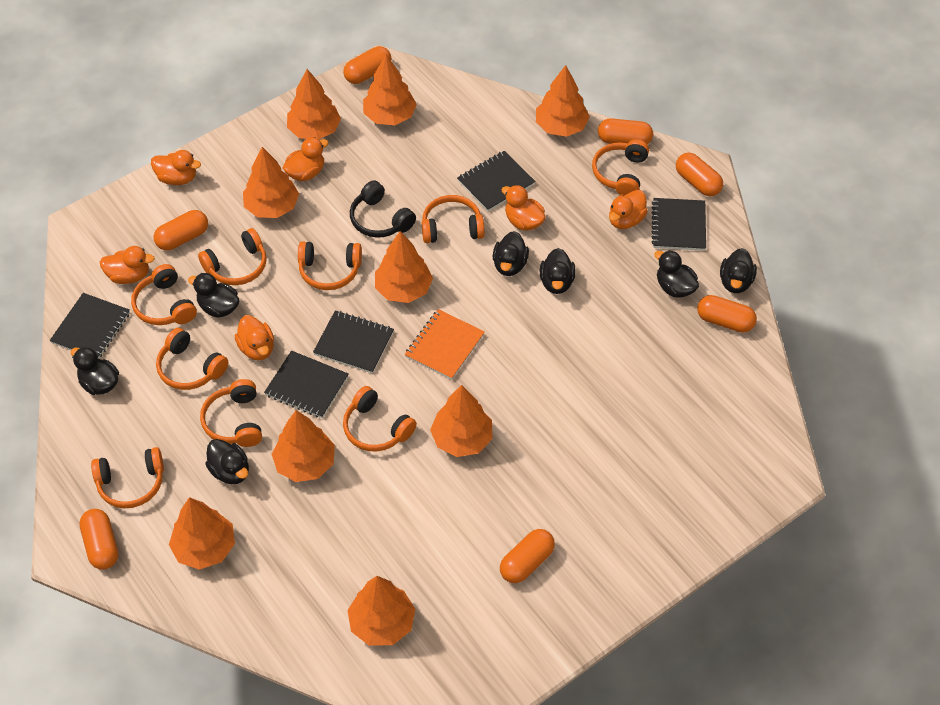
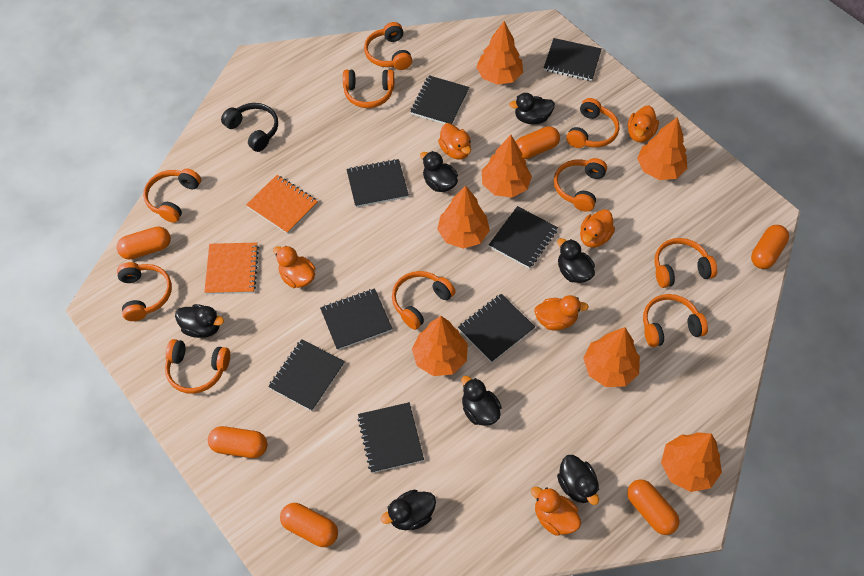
black notebook: [50,293,130,359] [264,350,349,418] [313,310,394,374] [457,151,535,211] [652,198,706,251] = 5 -> [268,339,345,411] [320,288,393,350] [346,159,409,207] [358,402,424,473] [410,75,469,124] [458,294,535,363] [489,206,558,269] [544,38,602,81] = 8
orange capsule: [79,509,118,570] [154,210,208,250] [343,46,391,84] [500,529,555,583] [598,118,653,144] [676,152,723,197] [697,295,757,333] = 7 -> [117,227,171,260] [208,426,267,458] [280,503,338,547] [516,126,560,159] [627,479,679,535] [751,225,789,269] = 6
orange headphones: [91,447,164,508] [131,264,197,325] [156,328,228,390] [198,228,267,285] [200,379,262,447] [298,242,362,290] [343,386,417,452] [422,195,485,243] [592,139,649,196] = 9 -> [117,262,172,321] [143,169,201,223] [165,339,230,394] [343,69,394,108] [364,22,412,70] [392,271,456,330] [554,158,607,212] [566,98,619,148] [643,294,708,347] [654,238,717,288] = 10
orange notebook: [405,309,485,380] = 1 -> [204,243,259,294] [246,175,318,234] = 2
orange tree: [169,497,235,570] [243,147,299,218] [272,410,335,482] [287,69,341,140] [348,576,415,646] [363,55,417,125] [375,231,433,303] [430,385,492,457] [536,65,590,137] = 9 -> [412,316,468,376] [437,185,490,249] [476,21,523,85] [482,135,532,197] [583,327,640,387] [637,117,687,180] [661,432,722,492] = 7

